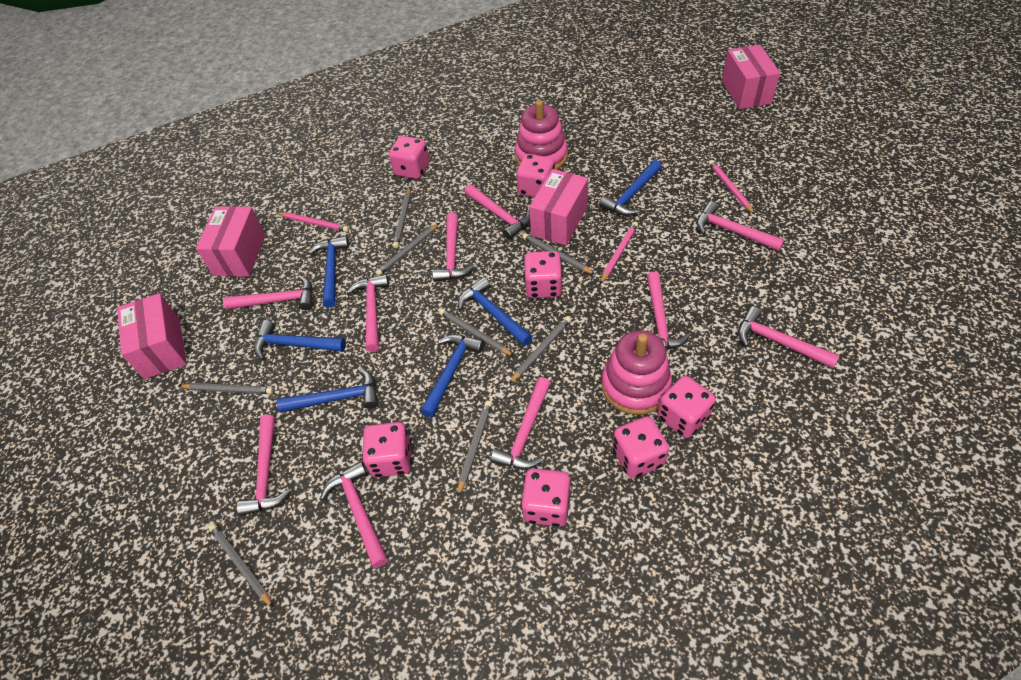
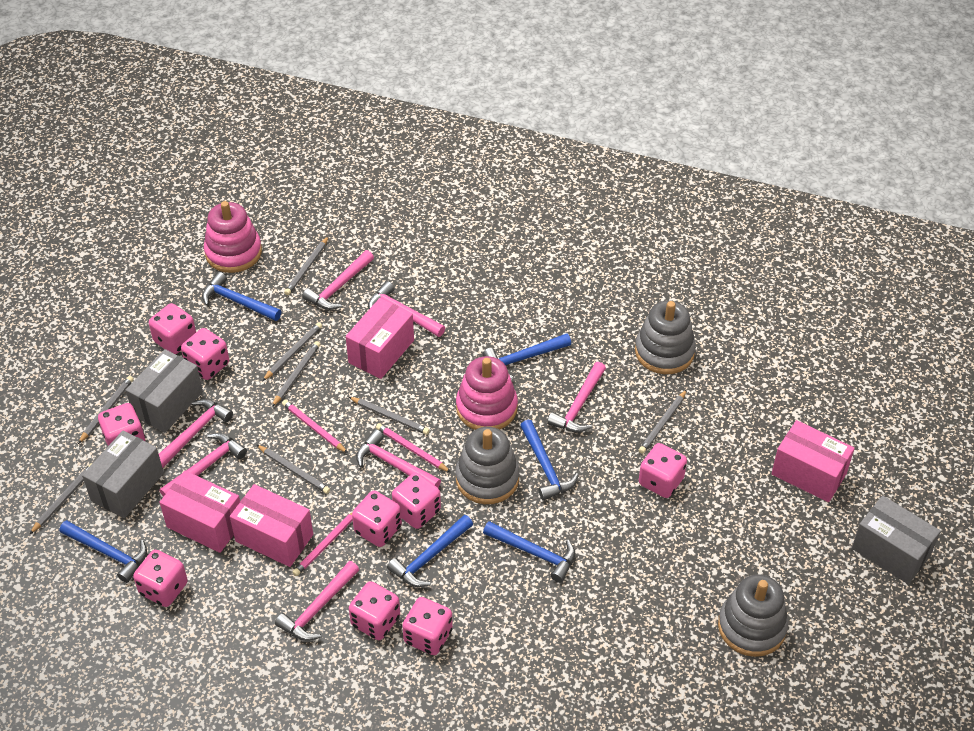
grey box: none = 0 -> [82,430,164,518] [126,349,203,433] [852,496,941,584] = 3
grey stacking toy: none = 0 -> [455,427,519,504] [635,301,696,374] [718,574,789,657] = 3
pink dice: [362,422,412,477] [389,136,429,179] [516,154,555,197] [521,468,570,527] [524,251,563,298] [612,416,669,478] [657,376,716,438] = 7 -> [98,403,145,446] [133,550,188,607] [149,303,196,354] [181,328,229,380] [349,581,400,640] [352,491,402,547] [392,472,441,529] [402,597,453,655] [639,443,687,498] = 9
pink hammer: [223,276,313,310] [237,415,291,516] [320,461,388,568] [347,274,389,352] [432,213,474,282] [464,184,530,240] [490,377,551,470] [647,272,691,350] [697,201,785,251] [738,306,840,368] = 10 -> [159,399,233,468] [159,433,247,497] [275,561,359,641] [302,250,374,310] [356,429,441,488] [368,281,445,337] [547,362,606,433] = 7

